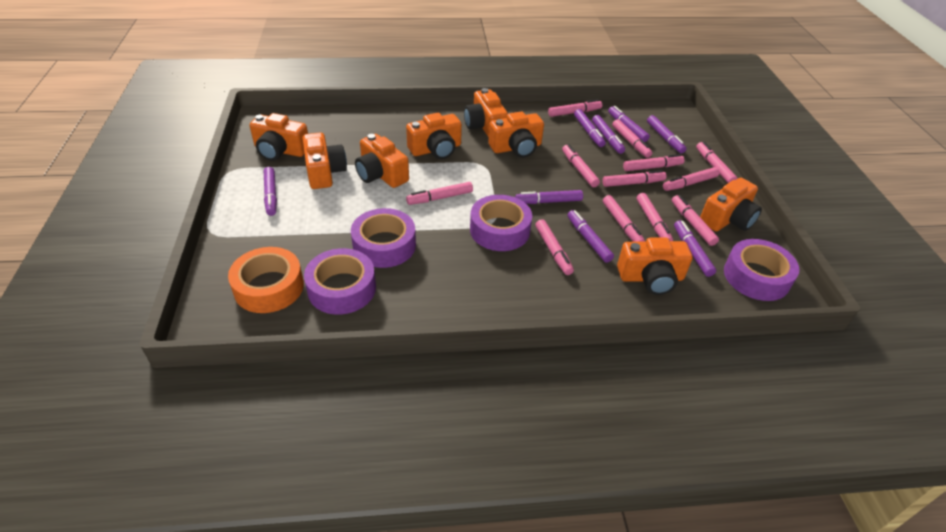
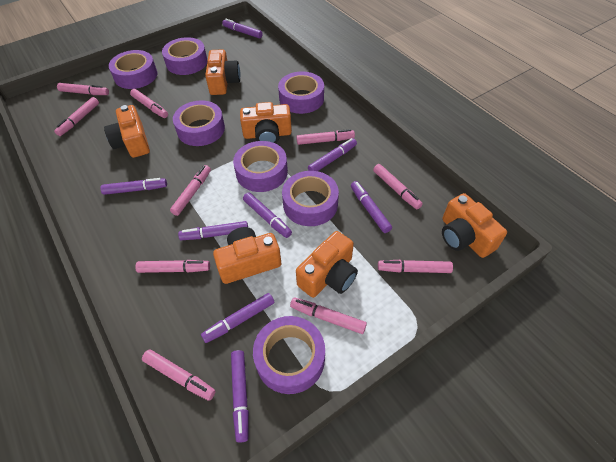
orange camera: [249,113,308,161] [302,132,347,189] [355,134,409,188] [406,113,462,159] [464,88,508,138] [488,111,544,158] [617,237,693,295] [700,178,762,232] = 8 -> [104,105,150,158] [205,49,240,95] [213,227,281,284] [240,102,292,144] [296,231,358,298] [442,193,507,258] = 6
orange tape: [228,247,304,313] = 1 -> none = 0
pink marker: [406,182,473,205] [535,219,574,275] [548,99,602,117] [562,144,600,187] [602,170,666,187] [603,195,645,242] [612,119,652,158] [623,154,685,171] [637,193,673,241] [663,167,719,191] [672,195,719,246] [696,142,738,183] = 12 -> [54,97,99,136] [57,83,109,95] [130,89,168,118] [135,260,210,273] [142,349,216,401] [170,165,211,216] [290,298,367,334] [296,129,355,145] [373,164,423,209] [378,260,453,273] = 10
purple tape: [304,248,376,315] [351,208,416,268] [470,195,532,251] [724,239,799,301] = 4 -> [109,50,157,89] [162,37,207,75] [173,100,225,146] [233,141,288,192] [253,316,325,394] [278,72,324,114] [282,171,339,226] = 7

